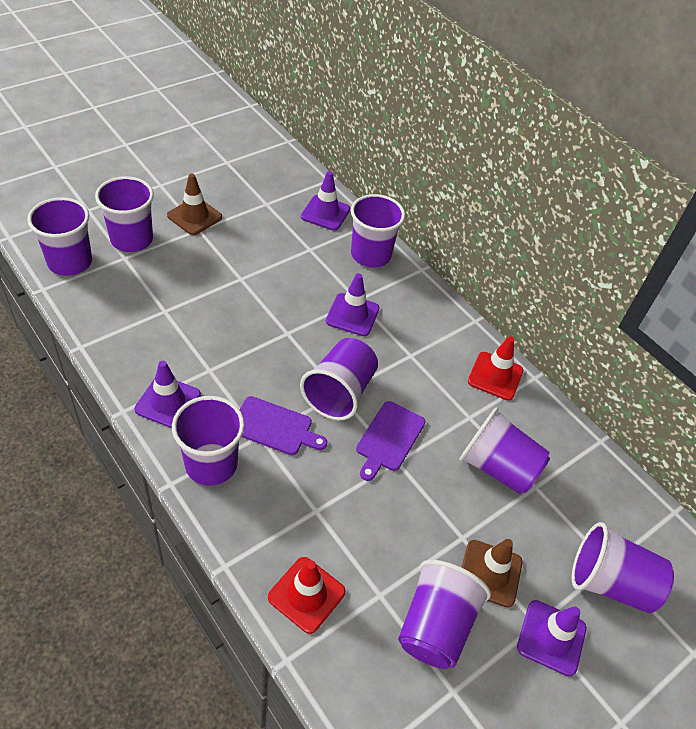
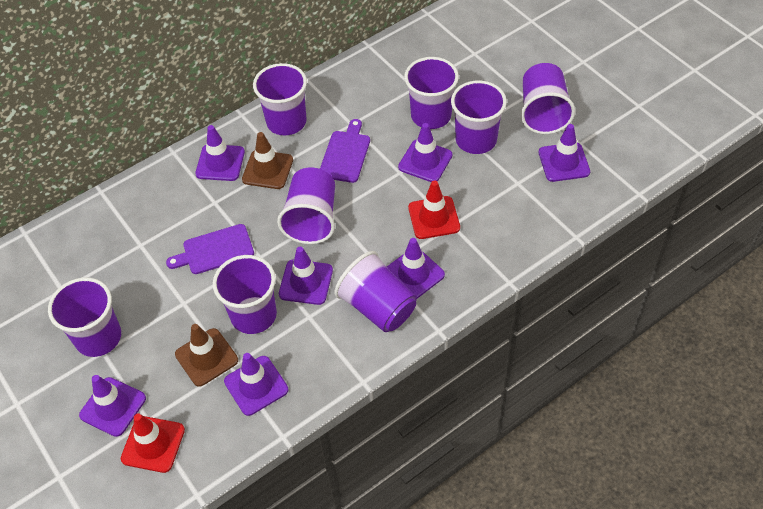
purple traffic cone: [134,361,201,428] [301,171,350,231] [326,273,380,336] [517,600,586,676] = 4 -> [79,375,146,437] [195,125,245,181] [224,353,288,416] [279,247,333,305] [387,238,445,299] [398,123,452,182] [539,124,590,182] = 7

